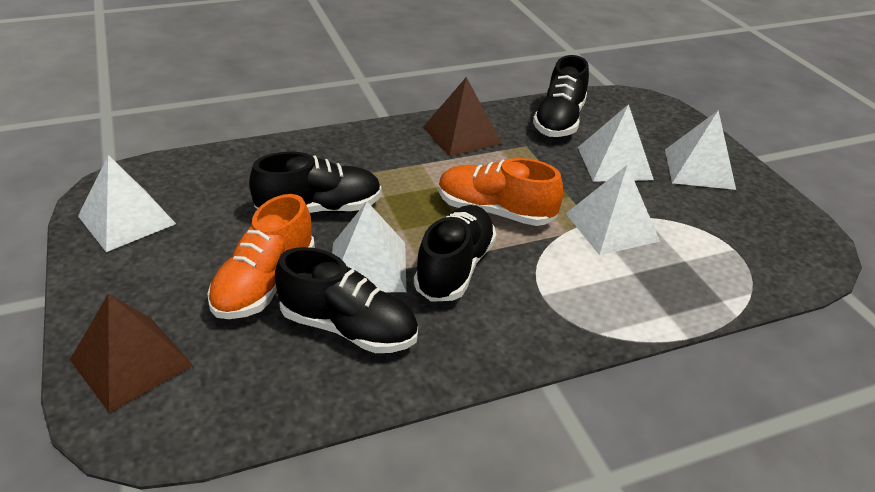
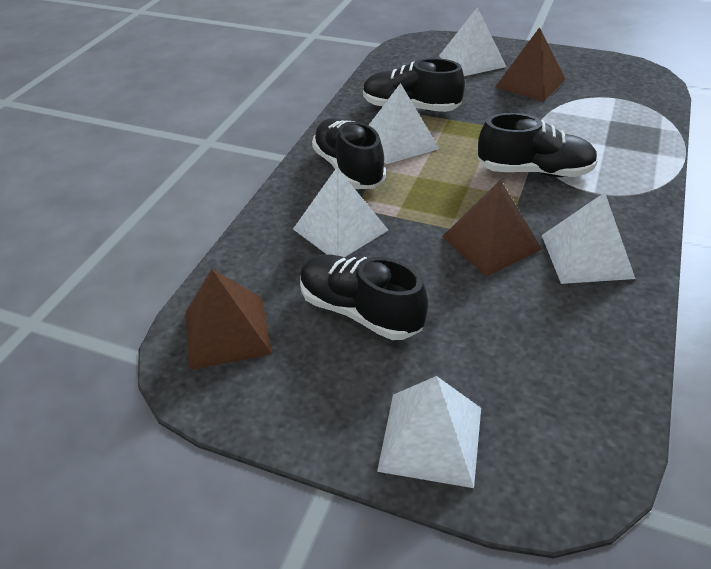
brown pyramid: [70,294,193,413] [423,77,502,157] = 2 -> [186,269,272,370] [442,179,542,277] [495,27,566,101] = 3
orange shoe: [207,194,315,319] [438,158,563,226] = 2 -> none = 0

